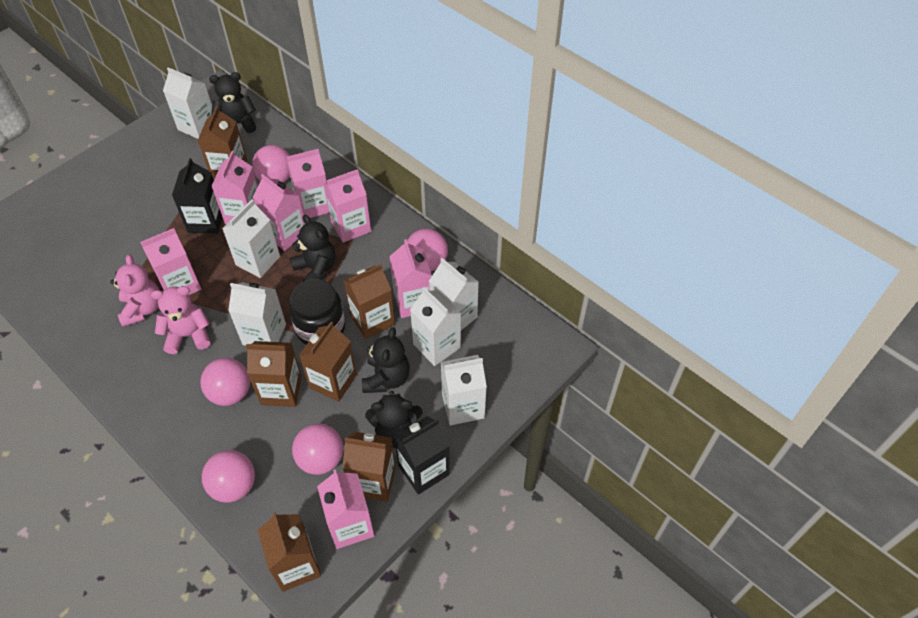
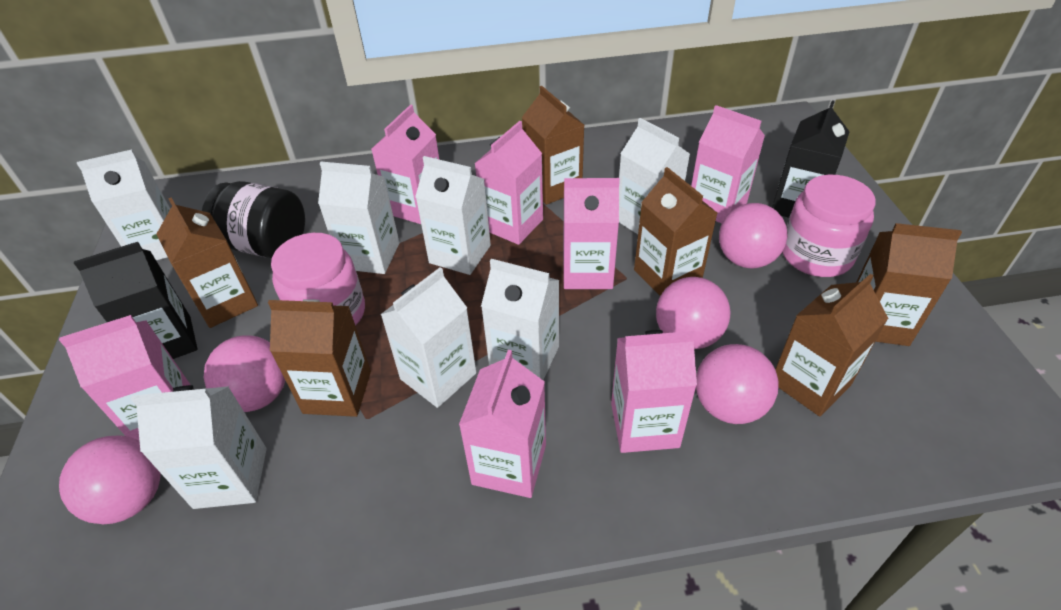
black teddy bear: [209,72,256,133] [290,215,336,282] [362,327,410,393] [365,391,423,448] = 4 -> none = 0
pink jar: none = 0 -> [271,233,365,326] [783,175,876,277] = 2
pink teddy bear: [110,255,160,327] [151,286,211,354] = 2 -> none = 0
white carton: [163,67,212,139] [222,199,280,278] [228,282,286,346] [410,287,461,366] [429,258,479,330] [441,355,487,426] = 6 -> [77,149,170,260] [131,385,267,509] [318,162,400,274] [380,267,476,408] [415,156,491,275] [481,259,559,380] [619,118,690,234] = 7

